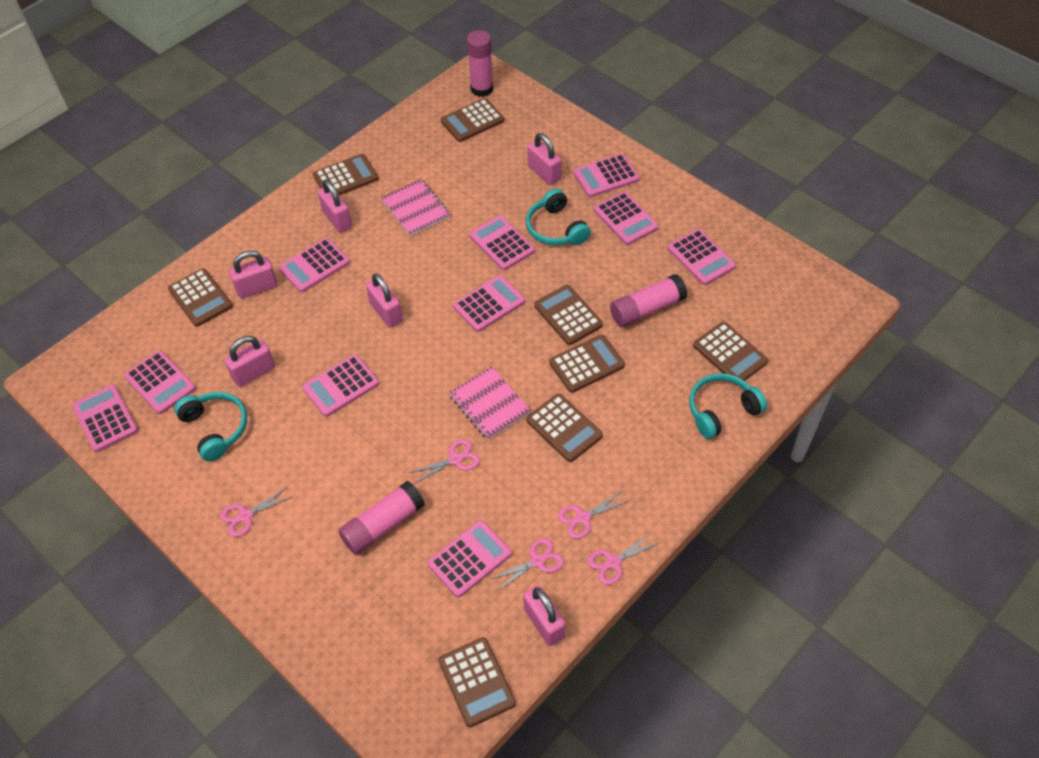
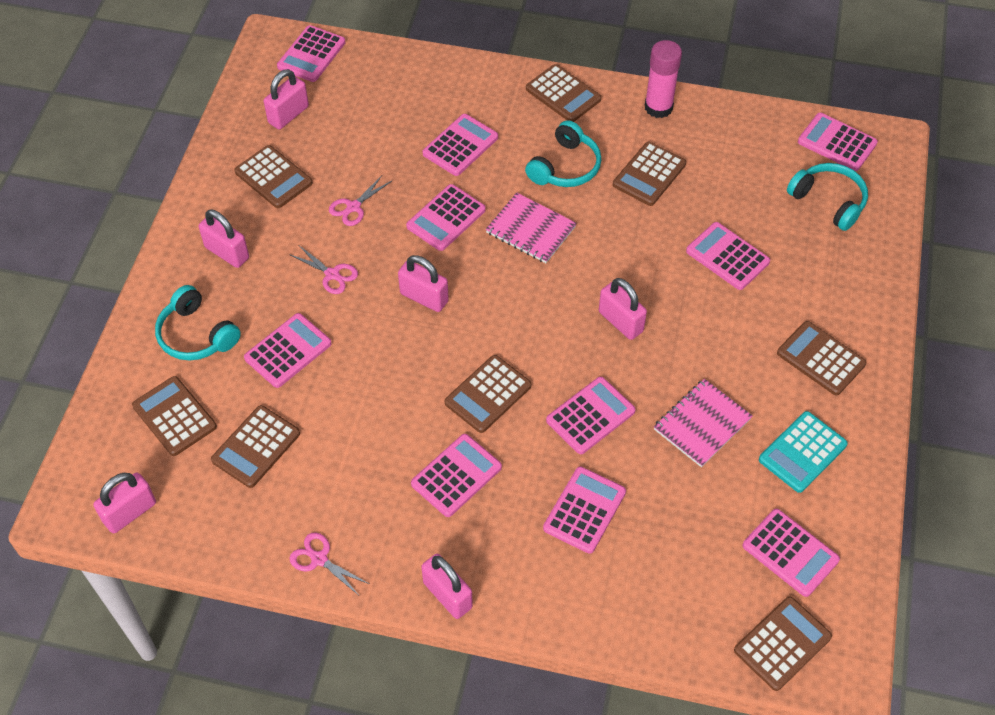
pink glue stick: [338,481,425,555] [467,30,493,97] [610,274,688,327] = 3 -> [645,40,682,118] = 1
pink scissors: [220,487,293,537] [409,439,480,484] [491,538,564,591] [558,491,628,539] [587,533,660,585] = 5 -> [289,246,358,294] [289,532,369,595] [329,174,392,226] = 3
turquoise calculator: none = 0 -> [759,411,848,493] = 1

